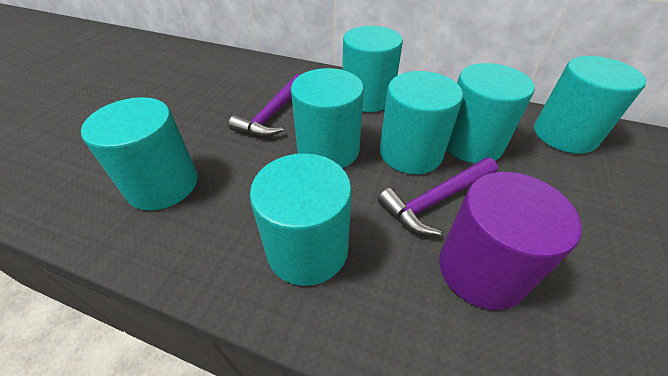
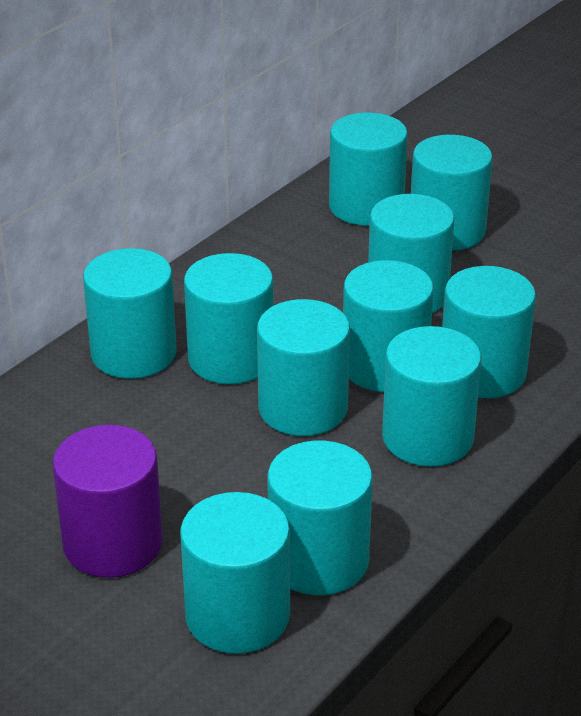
purple hammer: [229,74,300,137] [378,158,498,236] = 2 -> none = 0
turquoise cylinder: [81,97,197,210] [250,153,352,286] [291,68,364,168] [342,26,403,112] [380,71,463,174] [446,63,535,164] [534,56,646,154] = 7 -> [83,248,177,379] [180,492,290,654] [184,253,274,384] [257,299,350,436] [267,440,373,595] [329,113,408,226] [343,260,434,392] [368,194,455,313] [382,326,481,467] [411,135,493,251] [442,266,536,398] = 11

